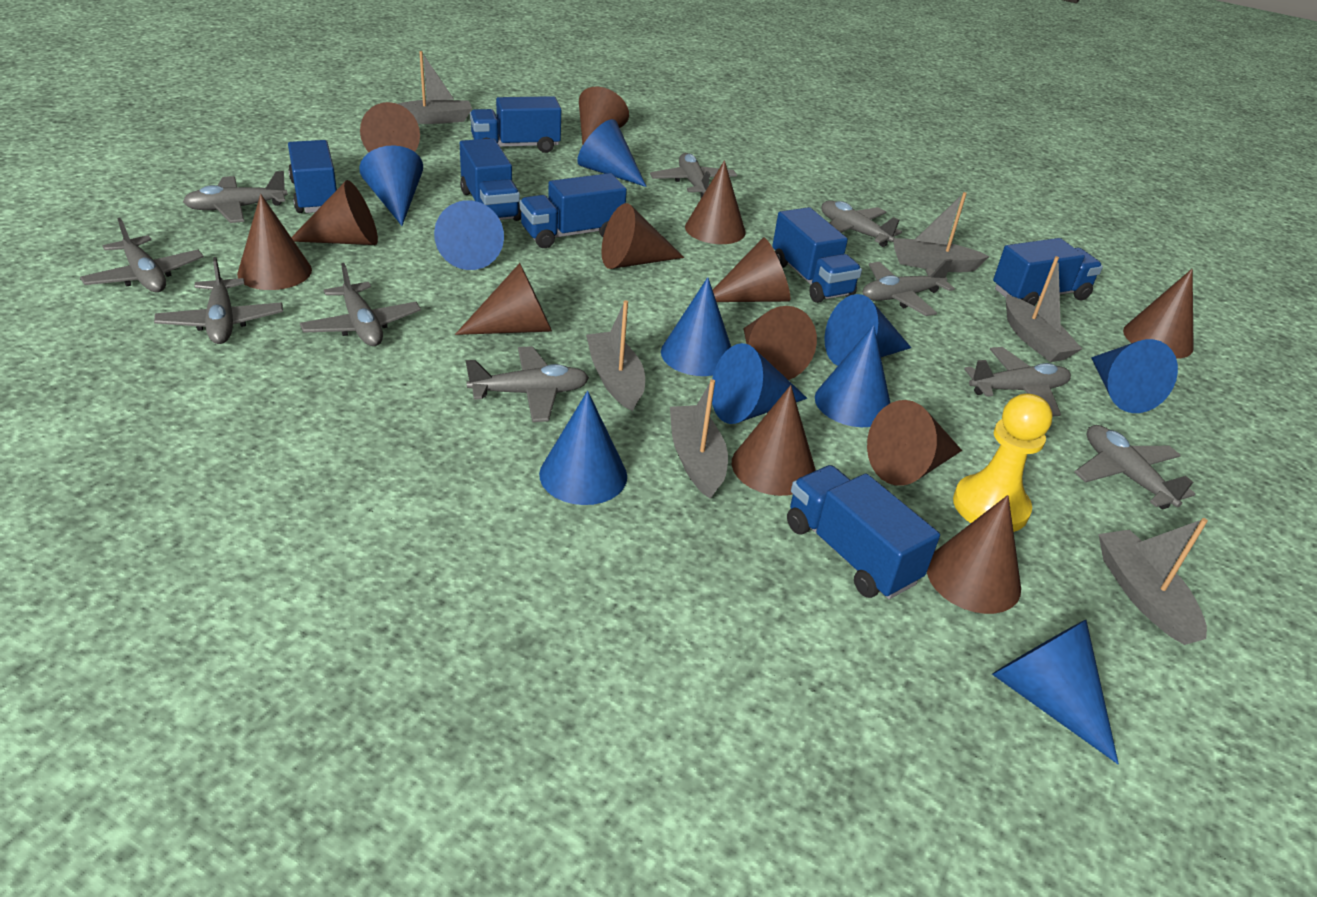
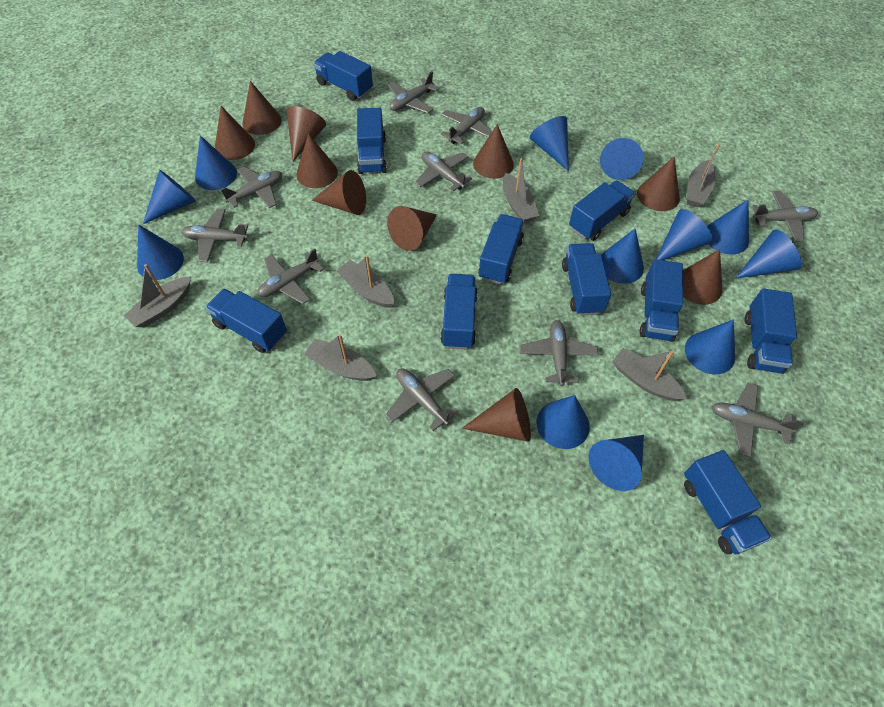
blue cone: [359,146,423,226] [434,200,504,270] [539,391,627,505] [577,119,647,187] [661,277,731,376] [712,343,807,424] [815,325,890,427] [824,294,911,366] [992,620,1119,764] [1091,339,1178,413] = 10 -> [137,224,184,280] [143,170,196,224] [195,135,237,190] [530,116,569,171] [537,395,590,449] [588,435,644,491] [600,138,644,180] [601,228,644,284] [656,209,713,260] [685,319,735,375] [707,200,749,255] [735,229,802,279] = 12
blue truck: [288,140,337,213] [460,138,521,221] [470,96,561,153] [519,173,627,248] [772,207,862,303] [787,465,940,599] [993,238,1103,306] = 7 -> [205,288,287,353] [313,51,373,101] [357,108,387,174] [441,274,478,349] [478,214,524,284] [562,243,611,316] [569,180,635,241] [640,259,683,342] [684,450,772,554] [744,288,797,374] = 10
brown cone: [237,194,312,290] [291,180,378,245] [360,102,420,152] [455,263,552,335] [579,87,629,145] [601,203,684,269] [685,160,745,244] [713,237,790,302] [732,385,816,496] [743,306,817,380] [867,400,962,486] [927,495,1021,614] [1123,269,1194,359] = 13 -> [215,106,255,160] [242,81,282,135] [287,106,326,161] [296,133,338,188] [312,170,366,215] [387,206,437,251] [462,388,531,442] [473,124,514,179] [637,157,680,211] [683,249,723,305] = 10
yellow pawn: [953,393,1053,532] = 1 -> none = 0

